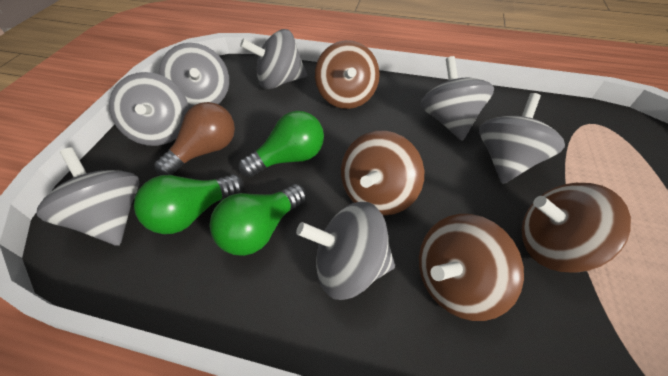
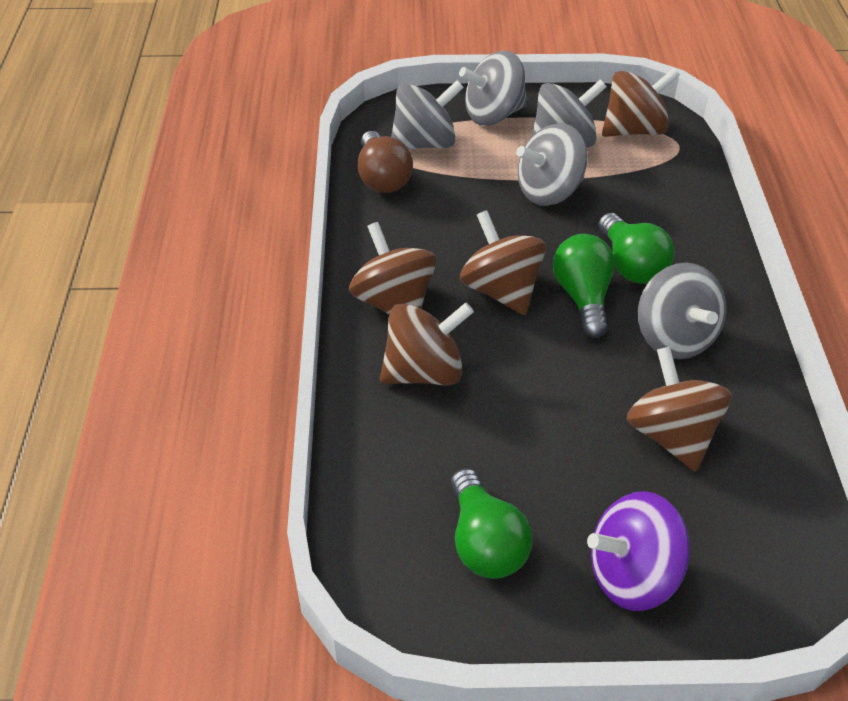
brown spinning top: [315,40,380,109] [341,131,424,215] [419,214,524,321] [522,183,631,273] = 4 -> [349,222,436,314] [380,302,474,385] [460,210,546,315] [602,68,680,137] [627,346,732,471] = 5
grey spinning top: [36,148,139,246] [109,72,189,146] [159,43,229,109] [240,29,307,89] [296,202,395,300] [420,56,494,141] [479,93,565,184] = 7 -> [391,80,464,149] [459,51,528,126] [516,123,587,206] [532,79,607,147] [638,263,727,359] = 5
purple spinning top: none = 0 -> [587,491,690,611] = 1

